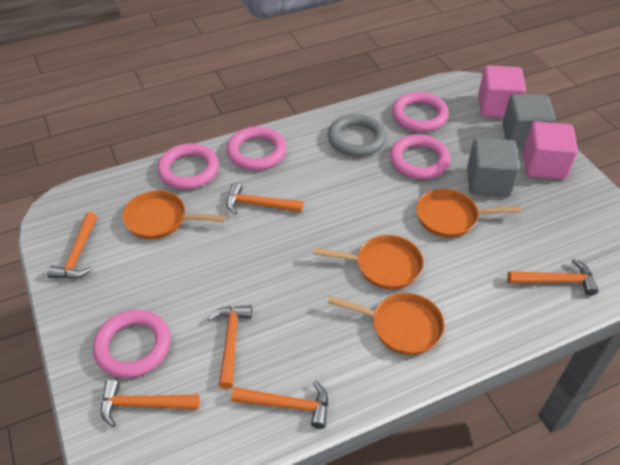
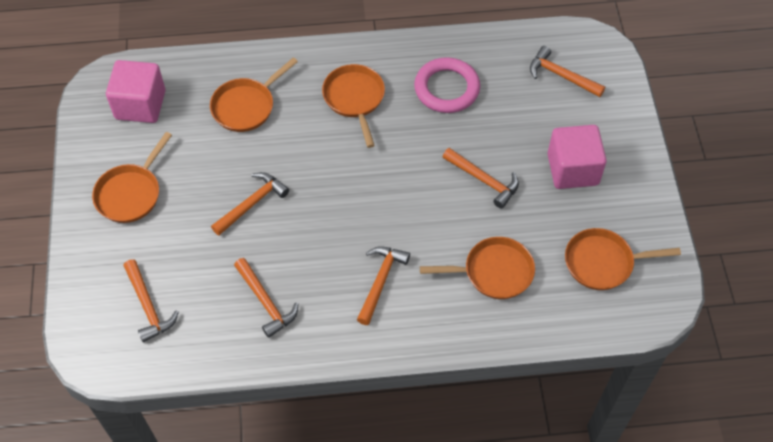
grey cube: [467,138,520,197] [502,94,556,148] = 2 -> none = 0
grey ring: [328,114,386,157] = 1 -> none = 0
orange pan: [122,190,225,239] [313,235,424,289] [328,293,445,355] [416,189,522,238] = 4 -> [92,132,172,223] [210,57,298,132] [322,64,385,148] [420,237,535,299] [565,228,681,290] = 5
pink ring: [93,309,171,378] [157,144,219,189] [227,126,286,170] [390,134,450,179] [392,92,449,132] = 5 -> [414,57,480,113] = 1

